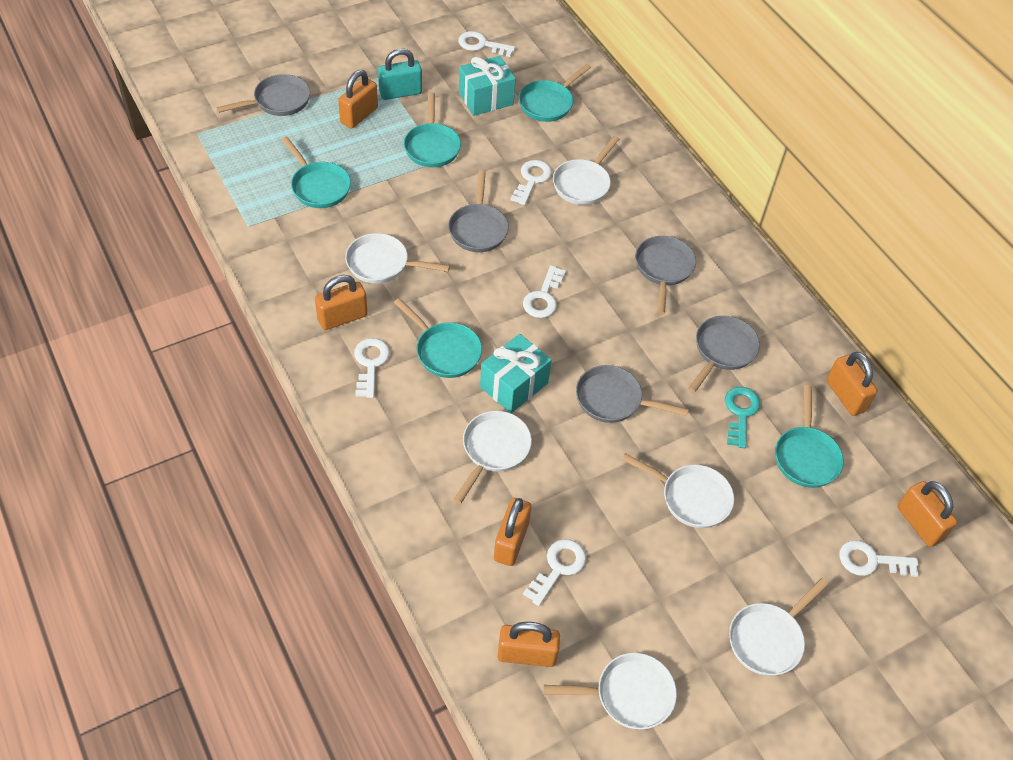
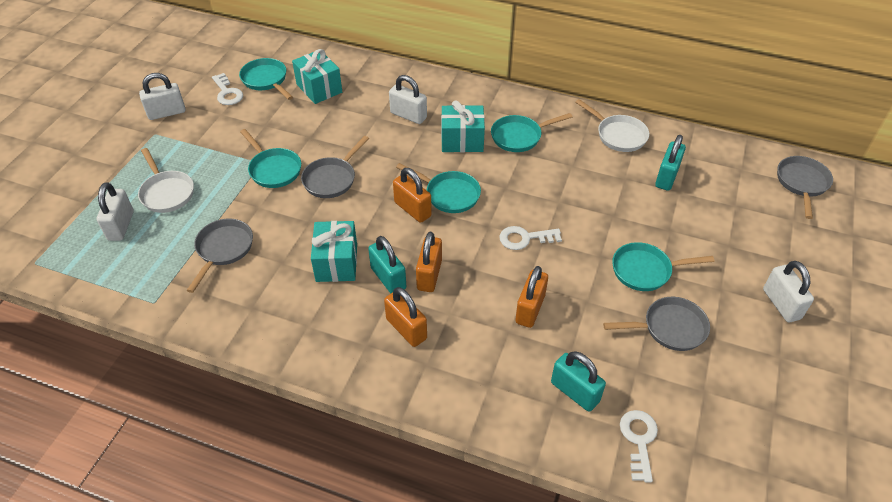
grey pan: [216,74,310,116] [448,170,509,252] [576,365,689,423] [635,236,696,314] [688,316,760,393] = 5 -> [187,219,253,293] [301,136,369,198] [603,297,710,351] [777,156,833,219] = 4
orange padlock: [315,275,368,330] [338,70,378,129] [494,498,531,566] [498,622,560,667] [827,352,878,416] [898,481,958,547] = 6 -> [384,287,427,347] [393,168,432,223] [416,232,442,292] [515,266,548,328] = 4
turquoise gift: [459,56,516,116] [480,334,552,413] = 2 -> [292,49,342,104] [311,221,357,282] [441,101,485,152] = 3
turquoise key: [725,387,760,448] = 1 -> none = 0
turquoise padlock: [378,48,422,100] = 1 -> [368,236,406,294] [551,351,606,412] [655,135,686,191] = 3
white key: [354,338,390,398] [458,31,515,57] [510,160,552,205] [523,265,566,318] [523,539,586,606] [839,540,918,577] = 6 -> [212,73,243,105] [500,226,562,250] [620,410,658,483] = 3
white padlock: none = 0 -> [96,182,134,241] [139,73,186,120] [389,75,427,124] [763,261,814,322] = 4
white pan: [345,233,450,284] [453,411,532,504] [543,653,677,730] [553,136,619,205] [621,453,734,528] [729,578,829,676] = 6 -> [138,148,194,213] [575,99,649,152] = 2

